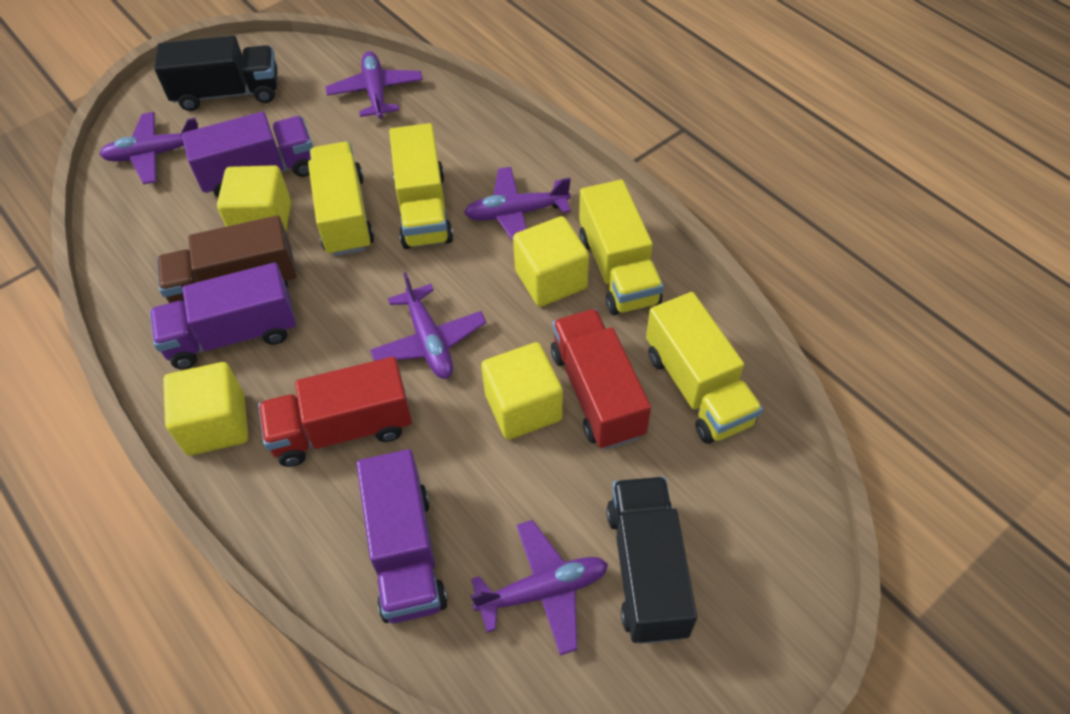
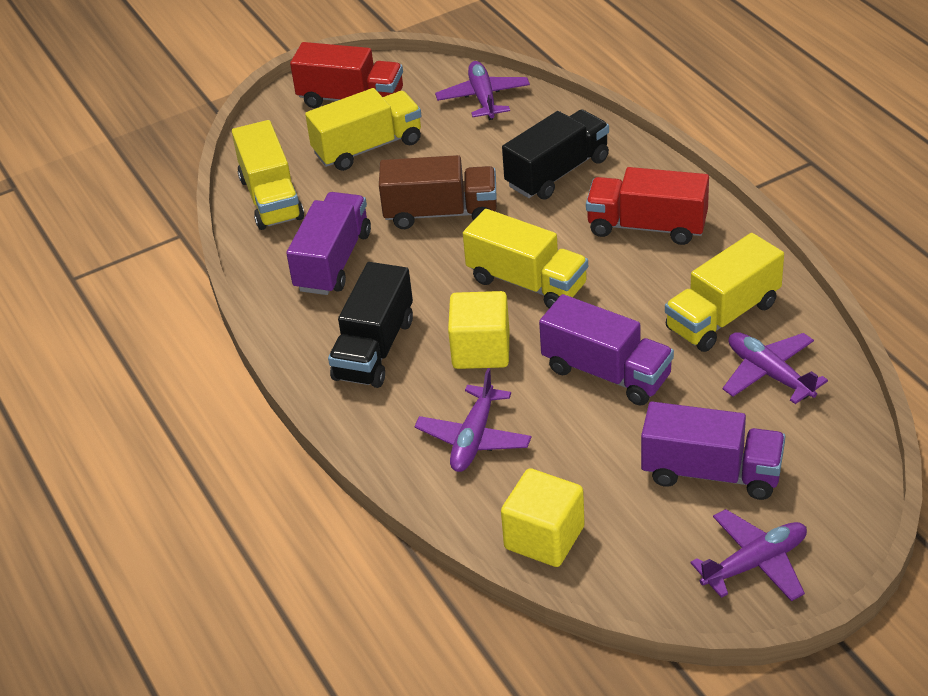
purple plane: [99,112,198,184] [326,51,423,119] [370,272,487,379] [464,167,571,241] [470,520,608,656] = 5 -> [414,368,531,472] [435,61,530,120] [690,509,807,602] [722,332,828,404] = 4
yellow cube: [163,362,248,455] [217,165,291,231] [481,342,563,440] [513,216,589,307] = 4 -> [448,291,509,369] [501,468,585,567] = 2

